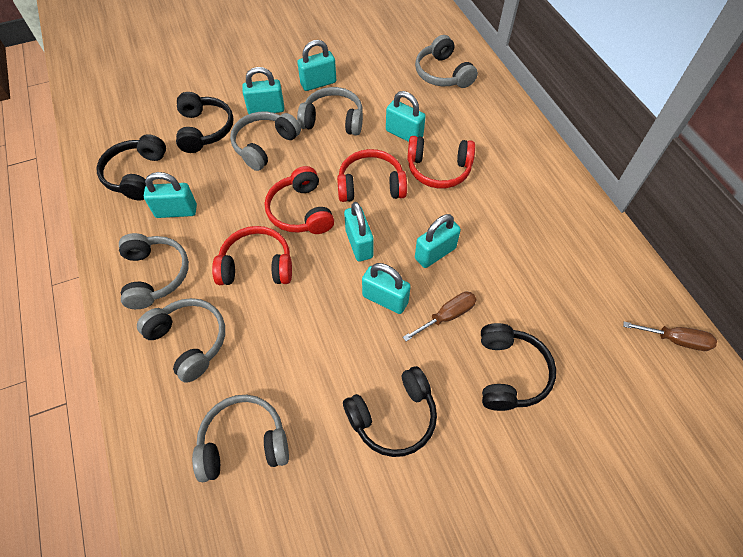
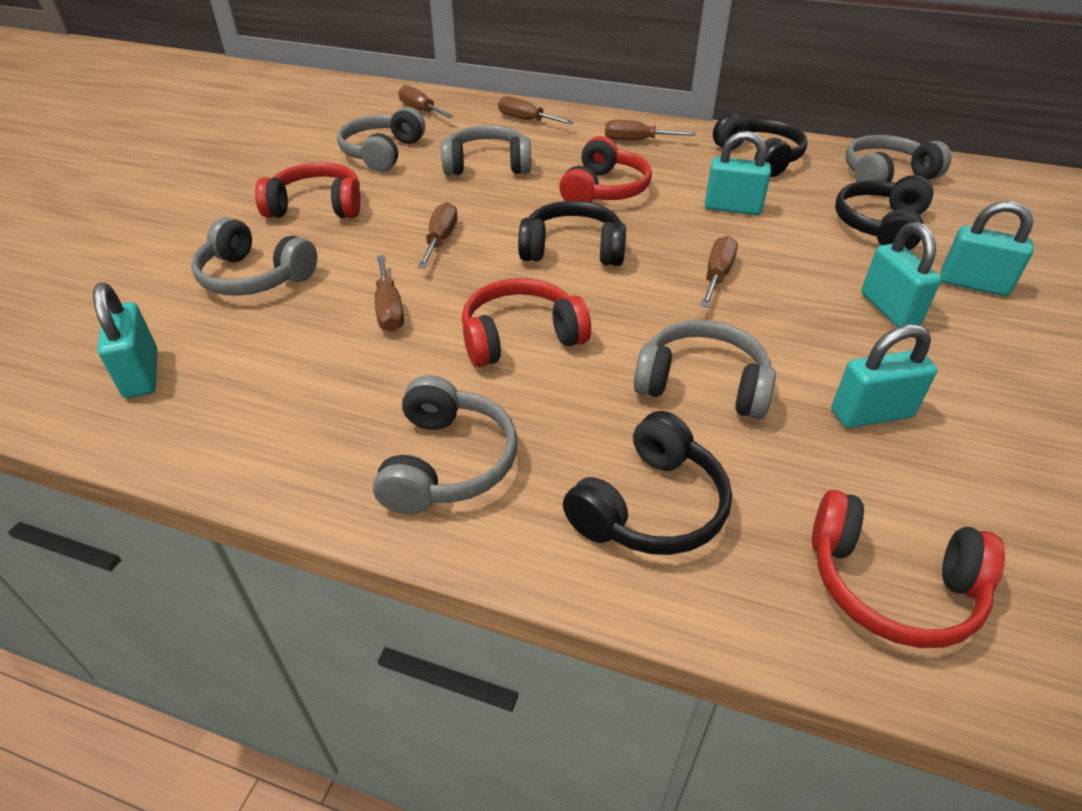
brown screwdriver: [403,291,477,341] [623,322,717,351] = 2 -> [375,255,404,332] [398,85,454,118] [417,202,458,268] [498,96,574,124] [605,120,696,141] [700,236,738,308] = 6
turquoise padlock: [144,172,197,218] [242,67,284,114] [297,40,336,91] [344,202,374,262] [362,263,411,314] [386,91,426,142] [415,214,461,268] = 7 -> [93,283,158,398] [705,131,771,215] [831,324,937,428] [861,222,941,327] [940,201,1034,296] = 5

